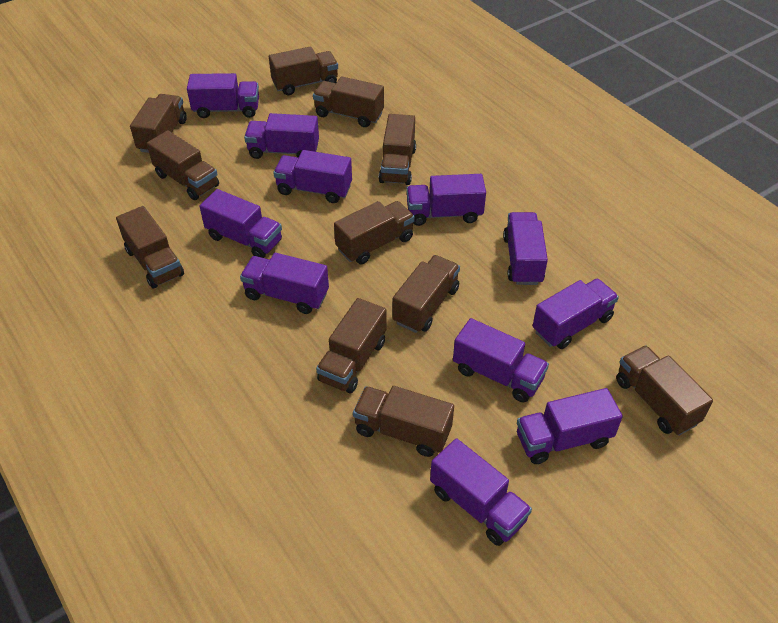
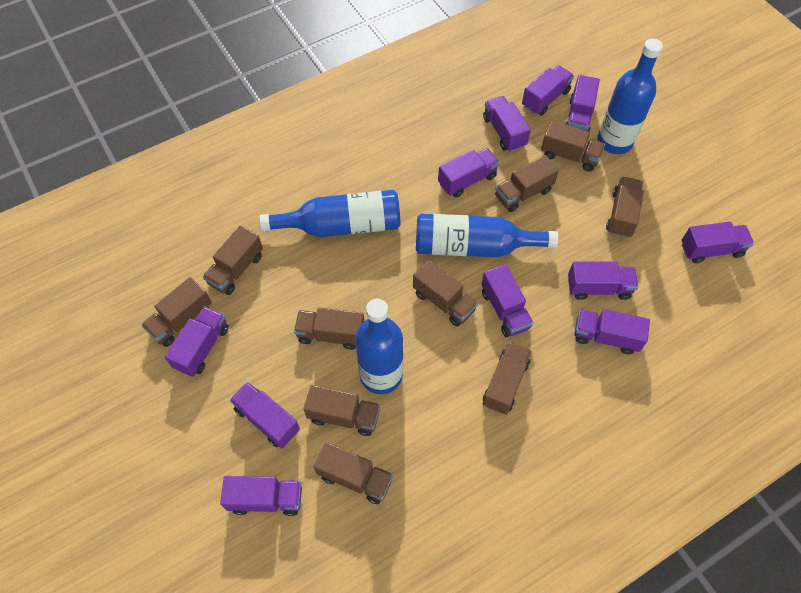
blue bottle: none = 0 -> [259,190,401,237] [355,299,403,394] [416,214,558,257] [597,38,663,154] = 4
brown truck: [116,206,184,289] [130,94,187,153] [147,130,219,200] [269,47,338,95] [313,76,384,127] [316,298,386,394] [334,201,415,264] [353,386,454,457] [379,114,416,185] [392,255,460,333] [616,345,713,436] = 11 -> [141,277,212,347] [203,225,263,295] [294,307,364,350] [303,385,380,436] [314,442,393,504] [413,260,478,327] [483,341,532,415] [495,155,559,212] [541,120,605,172] [606,177,644,238] = 10

